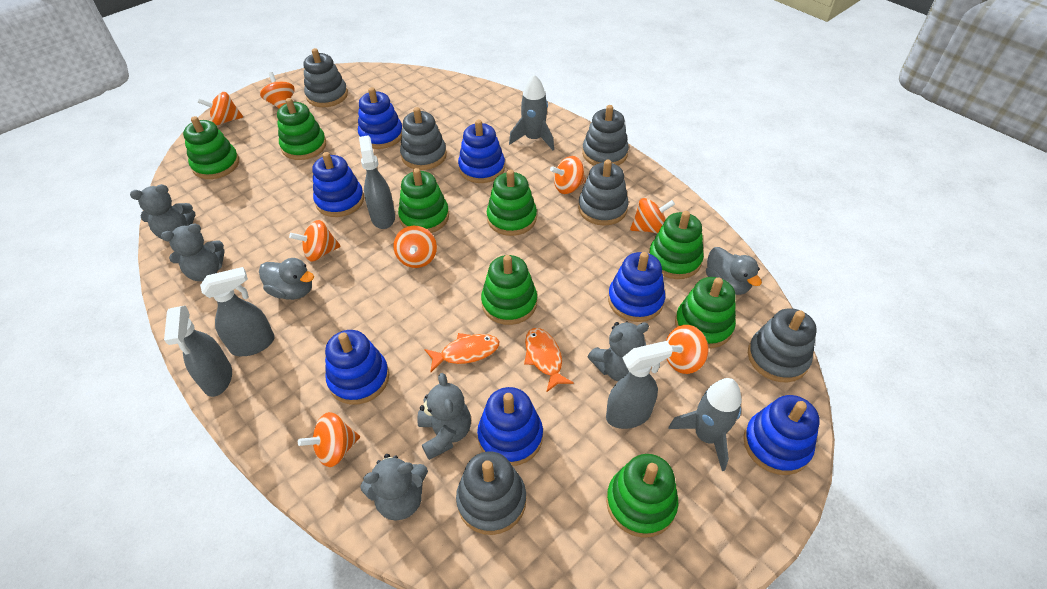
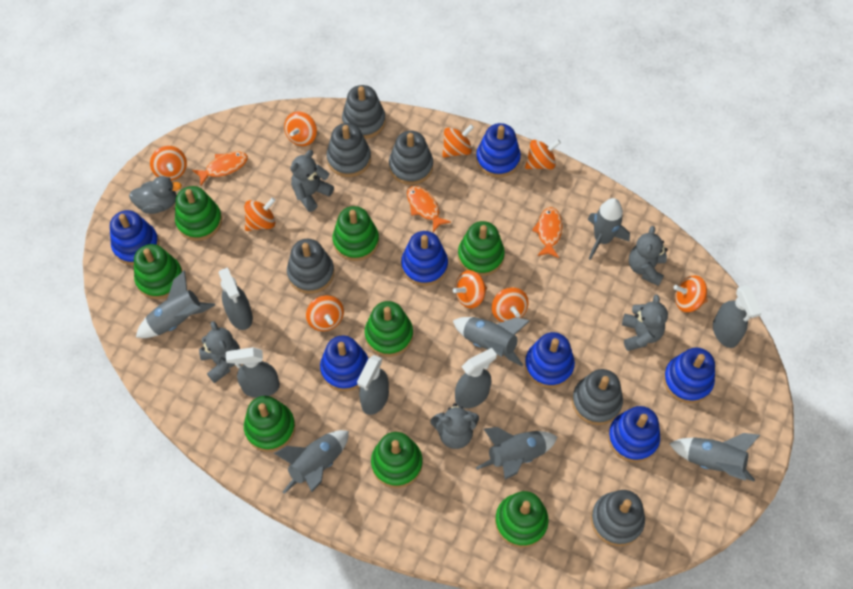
grey duck: [259,258,314,300] [706,247,762,295] = 2 -> [129,176,182,214] = 1
grey rocket: [509,74,554,150] [668,378,742,471] = 2 -> [136,270,215,338] [274,430,349,494] [453,317,530,366] [476,427,557,479] [588,198,630,260] [669,433,760,481] = 6
grey spray bottle: [164,306,232,397] [200,267,275,356] [359,136,395,229] [606,341,673,429] = 4 -> [219,268,253,330] [226,347,280,398] [357,355,389,415] [455,348,497,409] [713,285,762,348] = 5
orange fish: [424,333,499,372] [524,328,574,392] = 2 -> [192,152,248,185] [407,186,451,232] [532,207,563,258] = 3
orange spinning top: [198,92,243,125] [260,72,294,108] [289,220,340,262] [298,412,360,467] [394,226,437,268] [550,156,586,194] [630,198,675,233] [666,325,708,374] = 8 -> [150,146,187,181] [244,198,276,231] [284,112,317,146] [306,295,344,331] [442,124,474,158] [453,270,487,309] [492,287,529,322] [525,140,561,170] [673,275,708,312] = 9

